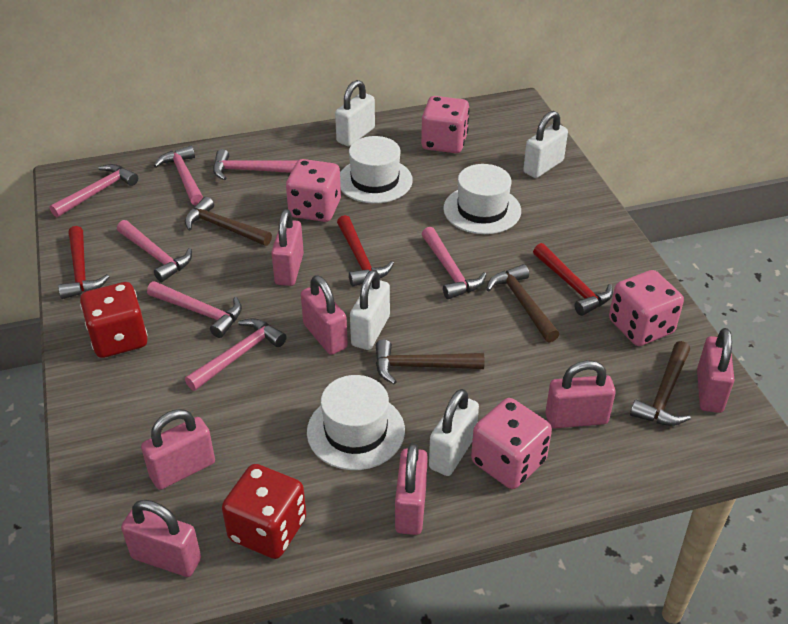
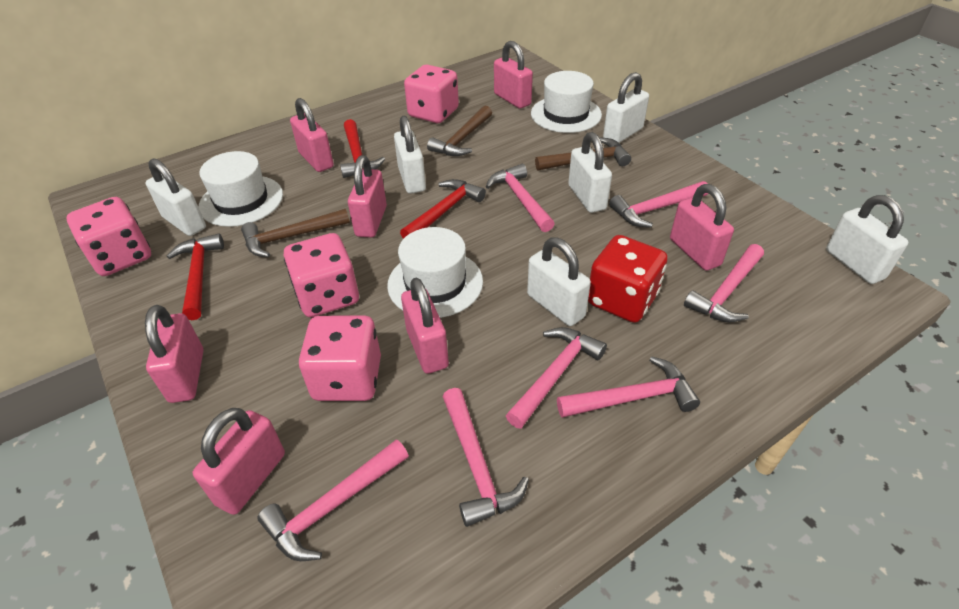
brown hammer: [185,197,272,246] [376,339,485,384] [486,264,559,342] [630,341,691,426] = 4 -> [241,209,350,257] [427,106,492,156] [535,137,631,171] = 3
red dice: [80,282,147,358] [222,464,306,559] = 2 -> [588,235,668,323] = 1
white padlock: [335,80,375,146] [350,270,390,350] [429,389,479,476] [523,111,568,178] = 4 -> [145,158,206,236] [394,116,426,194] [527,237,591,326] [568,132,612,213] [603,72,649,143] [826,195,908,284] = 6

